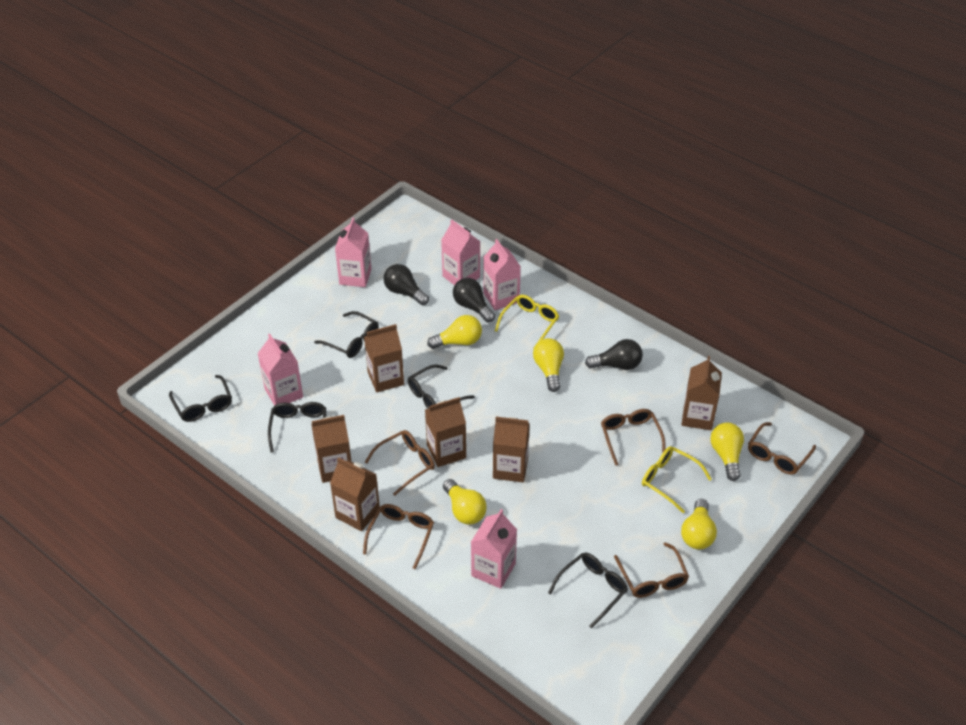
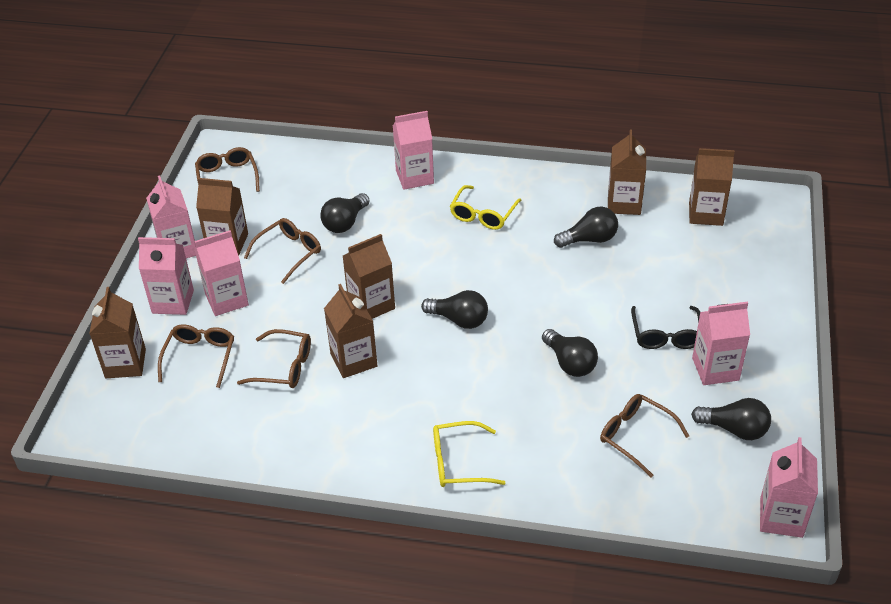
black glasses: [169,375,232,422] [268,402,326,453] [314,311,379,358] [408,365,475,409] [548,553,628,629] = 5 -> [631,306,700,349] = 1
black light bulb: [383,264,429,305] [453,278,495,323] [585,339,643,370] = 3 -> [320,193,370,233] [421,290,488,329] [542,329,598,377] [554,207,618,248] [691,398,771,440] = 5
pink carton: [257,334,303,406] [335,217,371,287] [441,219,480,285] [471,509,517,589] [483,239,521,310] = 5 -> [138,237,194,315] [146,176,196,258] [195,230,249,316] [393,111,434,190] [692,302,750,385] [760,437,818,538] = 6
yellow light bulb: [427,315,482,349] [443,479,487,524] [533,338,564,392] [681,499,717,549] [710,423,744,481] = 5 -> none = 0

